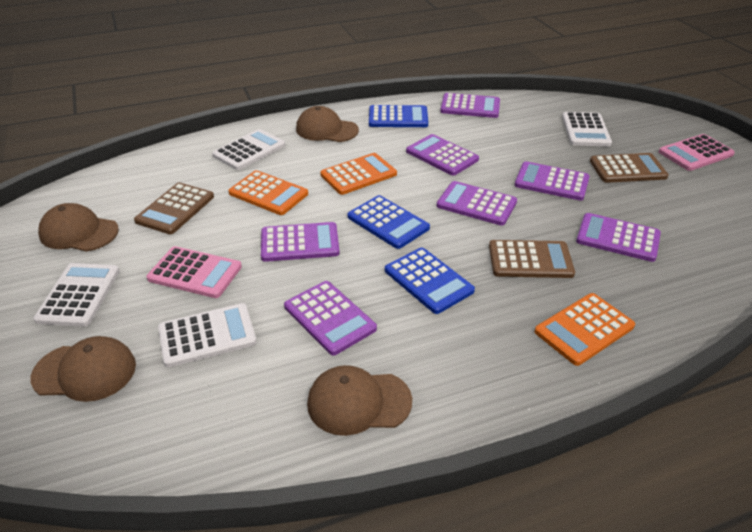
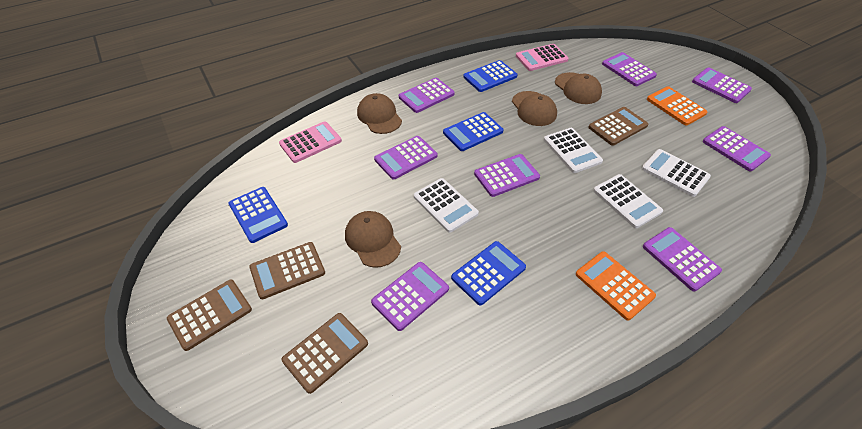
blue calculator: [348,195,430,249] [369,105,428,127] [385,247,475,314] = 3 -> [229,187,288,243] [443,112,503,151] [451,241,526,305] [463,60,518,92] = 4
brown calculator: [134,182,214,234] [489,240,575,278] [590,153,669,183] = 3 -> [167,279,252,351] [249,242,325,299] [282,313,368,394] [588,107,648,146] = 4
orange calculator: [228,170,308,215] [320,153,397,195] [535,293,635,366] = 3 -> [576,251,656,320] [647,86,707,126] = 2
purple calculator: [261,222,340,262] [284,281,377,355] [406,134,479,176] [437,181,517,226] [440,93,500,118] [515,161,590,201] [576,213,661,262] = 7 -> [371,262,449,331] [374,136,438,180] [399,78,455,113] [474,154,540,197] [602,52,657,86] [643,227,722,292] [692,68,752,103] [703,126,771,172] = 8

